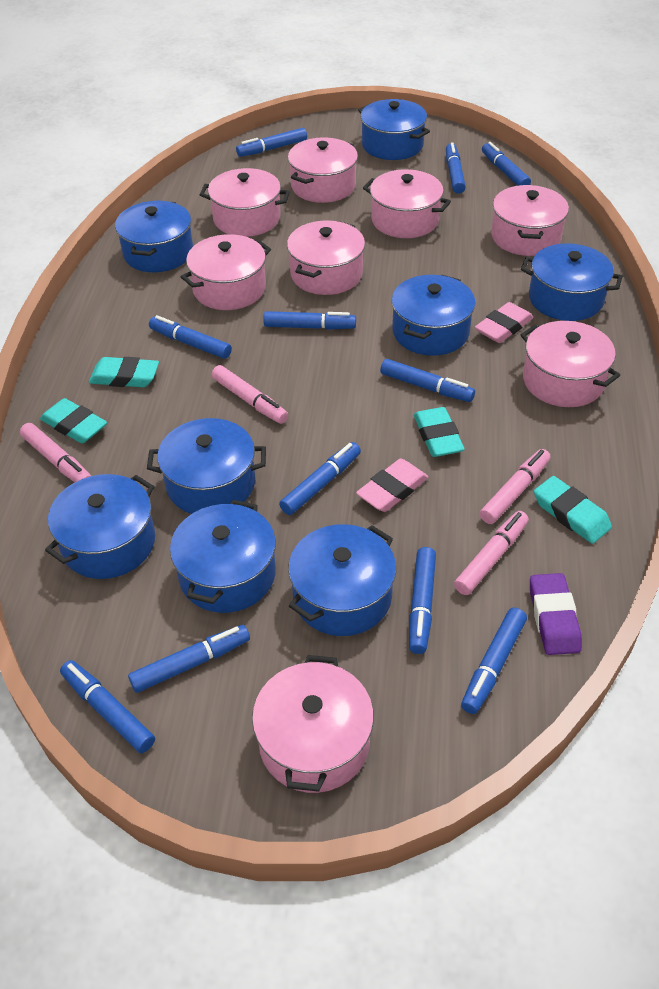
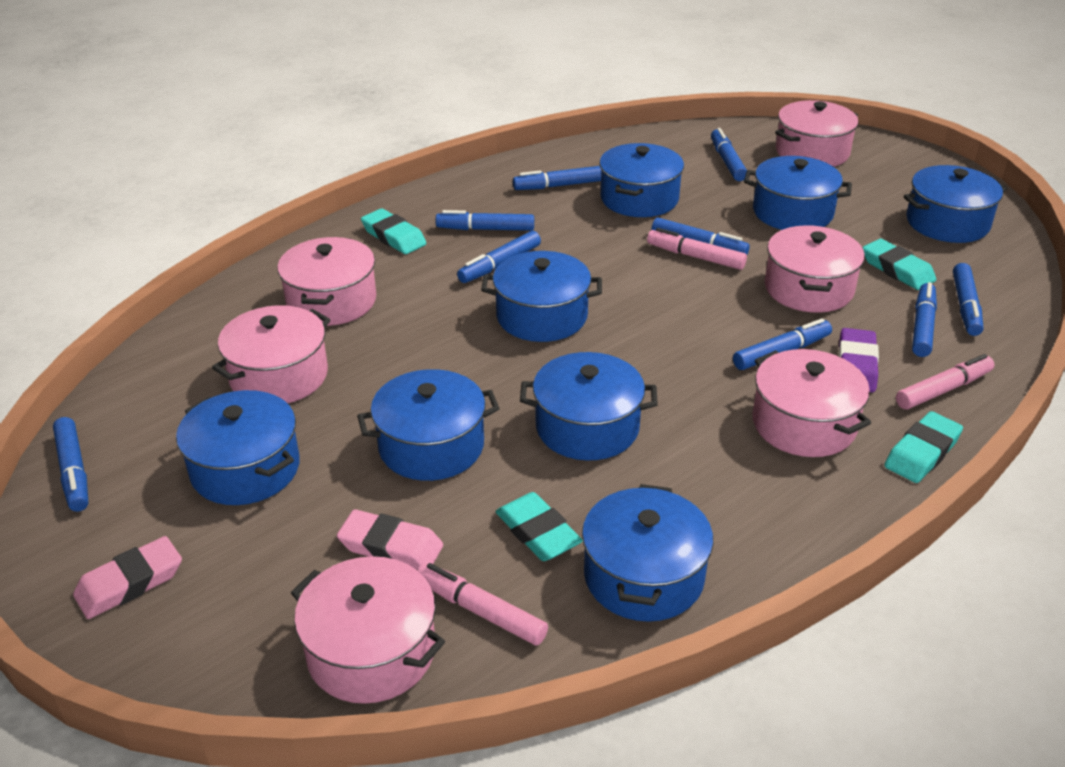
blue marker: [60,660,155,753] [128,625,250,693] [149,315,232,359] [236,128,307,157] [263,311,356,330] [279,442,361,515] [380,359,475,402] [409,547,436,654] [446,142,466,194] [461,608,527,714] [482,142,531,186] = 11 -> [53,417,89,512] [436,210,534,231] [457,231,541,283] [513,166,601,190] [652,217,750,254] [711,128,747,181] [733,318,832,370] [912,282,937,357] [953,263,983,336] = 9
pink marker: [20,423,91,482] [212,365,288,424] [454,511,529,595] [480,449,551,524] = 4 -> [418,563,548,646] [647,228,747,270] [896,354,995,409] = 3
pink pot: [181,234,271,310] [200,168,290,237] [252,655,374,793] [287,220,365,295] [288,137,358,203] [363,169,451,238] [491,185,569,256] [521,321,620,407] = 8 -> [212,305,331,403] [277,237,376,326] [291,556,445,704] [753,349,871,457] [765,225,865,313] [775,100,859,167] = 6

